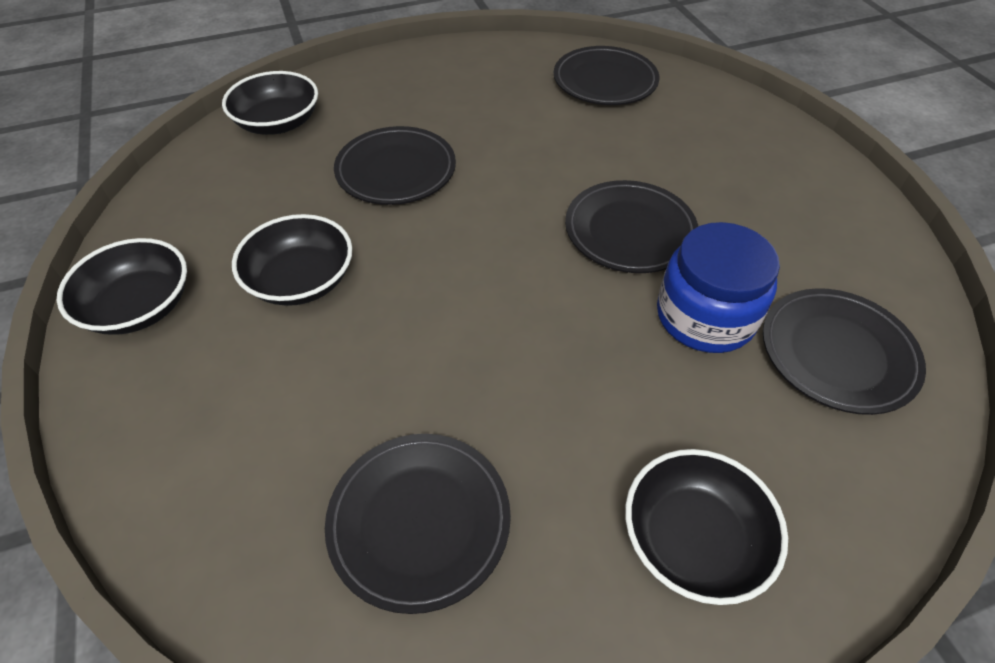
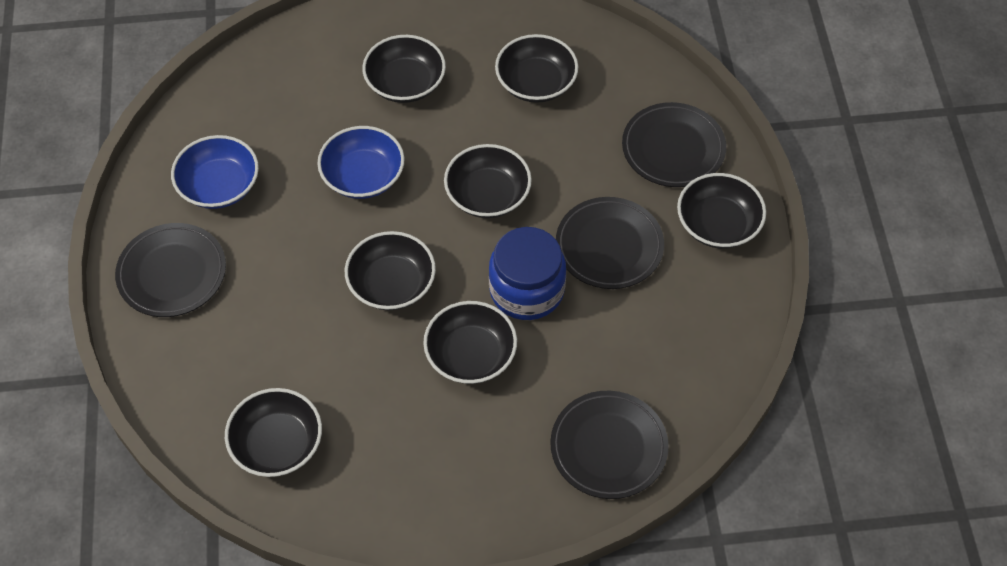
black bowl: [57,238,187,335] [222,71,318,135] [232,214,353,306] [625,449,788,605] = 4 -> [225,388,322,477] [345,231,436,310] [362,35,446,103] [423,301,517,384] [444,144,532,218] [495,34,578,103] [677,173,766,249] = 7
black plate: [325,434,511,614] [334,126,456,205] [554,46,659,105] [565,180,698,273] [763,288,926,415] = 5 -> [115,223,226,317] [550,391,669,499] [556,197,664,289] [622,102,726,187] = 4
blue bowl: none = 0 -> [171,135,259,209] [317,126,404,199] = 2

